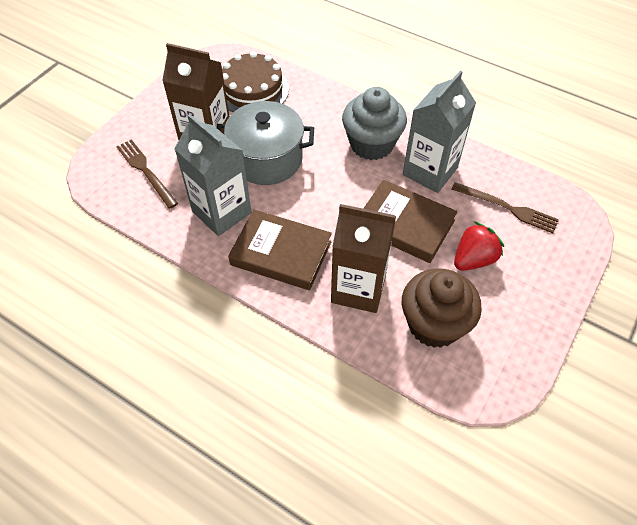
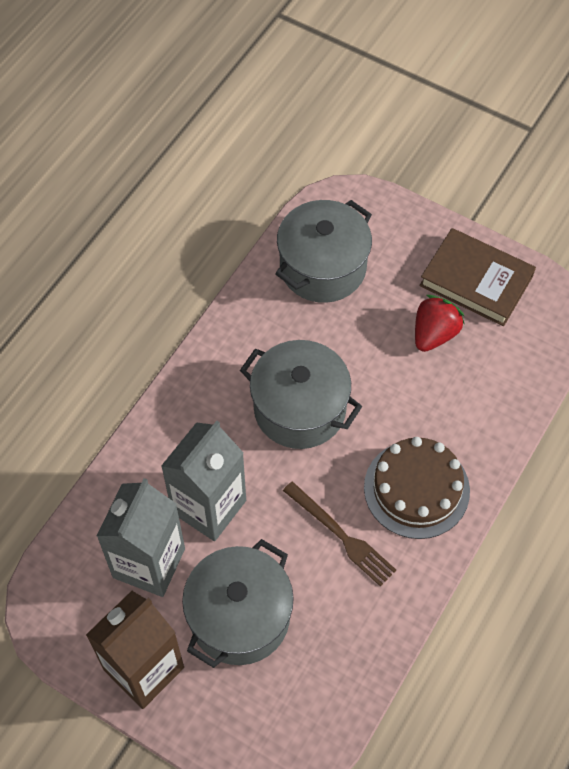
brown book: [228,209,332,290] [363,180,458,263] = 2 -> [419,228,536,326] = 1
brown carton: [162,43,229,140] [331,204,396,313] = 2 -> [86,591,184,709] = 1
brown cupcake: [402,268,482,348] = 1 -> none = 0
brown fork: [116,139,178,209] [451,182,559,233] = 2 -> [283,481,396,586] = 1
grey cupcake: [342,87,407,160] = 1 -> none = 0
grey pot: [216,101,314,185] = 1 -> [182,539,294,668] [240,340,362,449] [275,200,372,303] = 3

